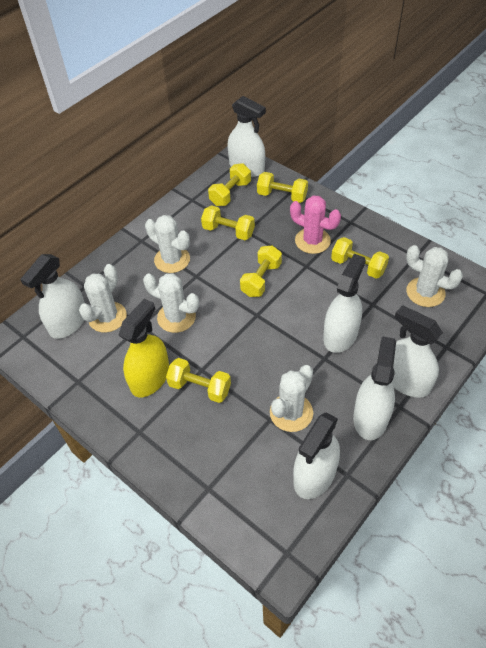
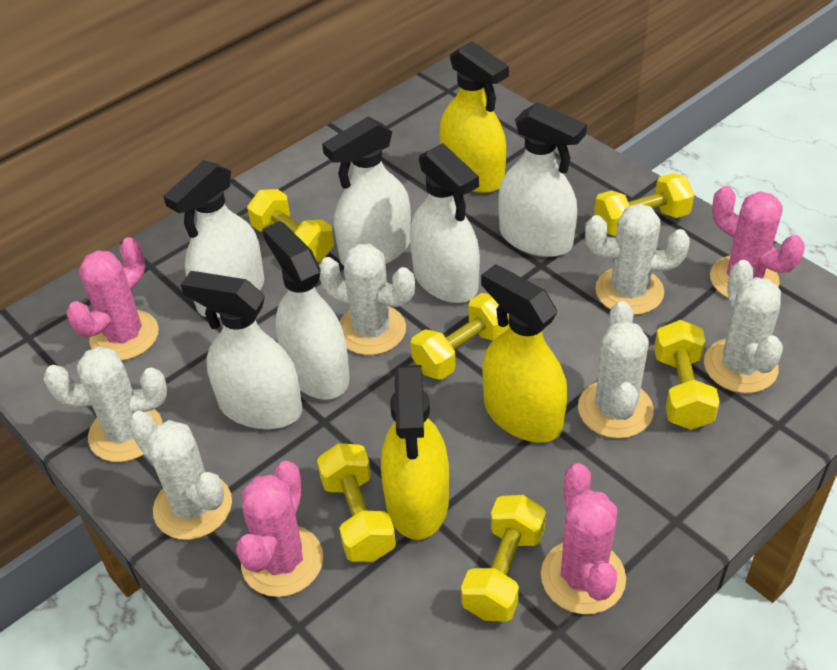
pink cactus: [290,195,341,254] = 1 -> [66,237,159,361] [236,461,323,597] [541,463,626,614] [710,186,805,298] = 4
white cactus: [79,264,127,333] [143,273,199,333] [145,215,190,273] [270,365,313,432] [406,245,463,307] = 5 -> [44,346,167,462] [128,411,232,540] [319,244,415,355] [578,301,654,439] [585,204,690,315] [704,260,783,393] = 6
yellow spray bottle: [119,299,169,397] = 1 -> [381,365,449,540] [440,41,509,193] [481,264,568,442] = 3

